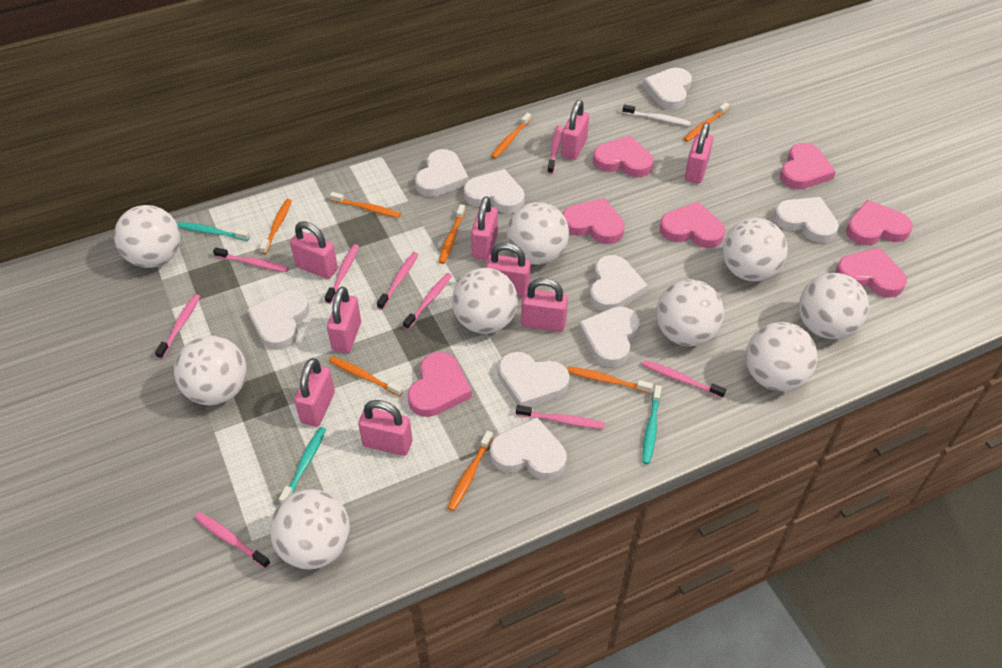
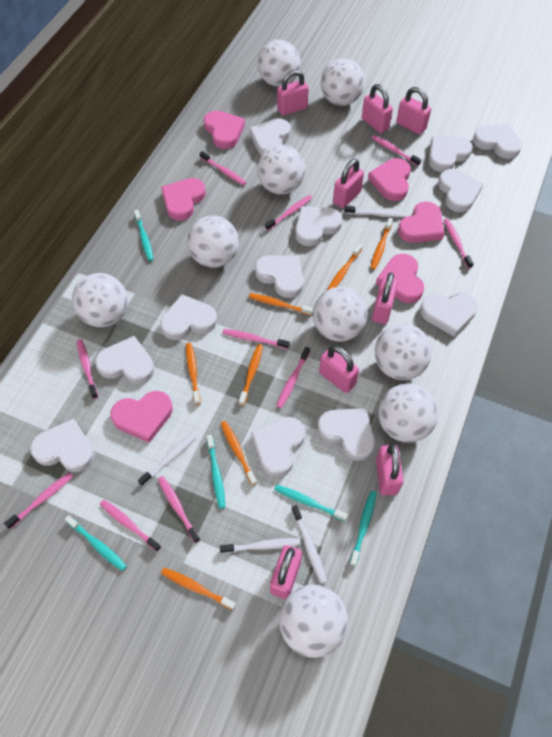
orange toothbrush: [260,199,292,254] [329,356,403,397] [330,192,401,218] [439,204,466,264] [448,431,493,511] [491,113,531,159] [567,366,653,393] [684,102,730,142] = 8 -> [161,567,236,610] [186,343,201,405] [220,421,257,486] [239,344,263,406] [249,293,313,316] [327,244,362,290] [370,218,393,269] = 7
pink heart: [407,352,472,417] [563,198,625,244] [593,135,653,177] [660,202,725,248] [780,143,836,189] [836,248,907,298] [846,200,913,245] = 7 -> [111,391,173,443] [161,178,206,221] [203,110,245,149] [368,158,411,201] [376,254,424,303] [398,201,444,243] = 6
pink padlock: [290,221,338,279] [294,358,335,427] [327,286,361,353] [358,400,412,456] [471,196,498,260] [485,243,531,297] [521,278,568,332] [561,100,589,160] [685,123,713,184] = 9 -> [270,545,302,599] [277,70,309,116] [319,345,359,393] [333,159,364,208] [362,84,393,133] [372,273,398,324] [376,444,403,496] [396,87,431,135] = 8
pink toothbrush: [155,294,200,359] [195,512,270,568] [213,247,289,272] [325,244,359,304] [377,252,418,310] [403,273,452,330] [516,405,605,429] [547,125,562,174] [642,360,726,398] = 9 -> [4,472,73,529] [77,339,98,399] [100,500,161,552] [158,476,200,543] [200,151,246,185] [223,329,290,349] [265,195,312,230] [276,347,310,408] [372,135,421,166] [444,219,474,268] = 10
turquoise toothbrush: [177,222,250,241] [279,427,326,503] [642,385,662,464] = 3 -> [65,515,127,571] [134,210,154,261] [207,435,225,509] [274,485,348,521] [349,491,377,567] = 5
white heart: [247,290,309,350] [415,149,469,197] [464,169,525,213] [490,417,567,480] [498,352,570,407] [579,307,640,367] [590,255,648,312] [643,68,692,110] [774,197,839,243] = 9 -> [30,418,94,472] [95,336,155,384] [160,294,217,340] [249,118,291,155] [251,417,305,477] [255,255,303,298] [295,206,343,246] [318,408,375,461] [420,292,478,337] [429,136,473,172] [438,169,484,212] [473,123,522,159] = 12
white toothbrush: [623,104,691,126] = 1 -> [138,431,198,486] [220,538,301,553] [291,505,327,584] [344,206,406,217] = 4

